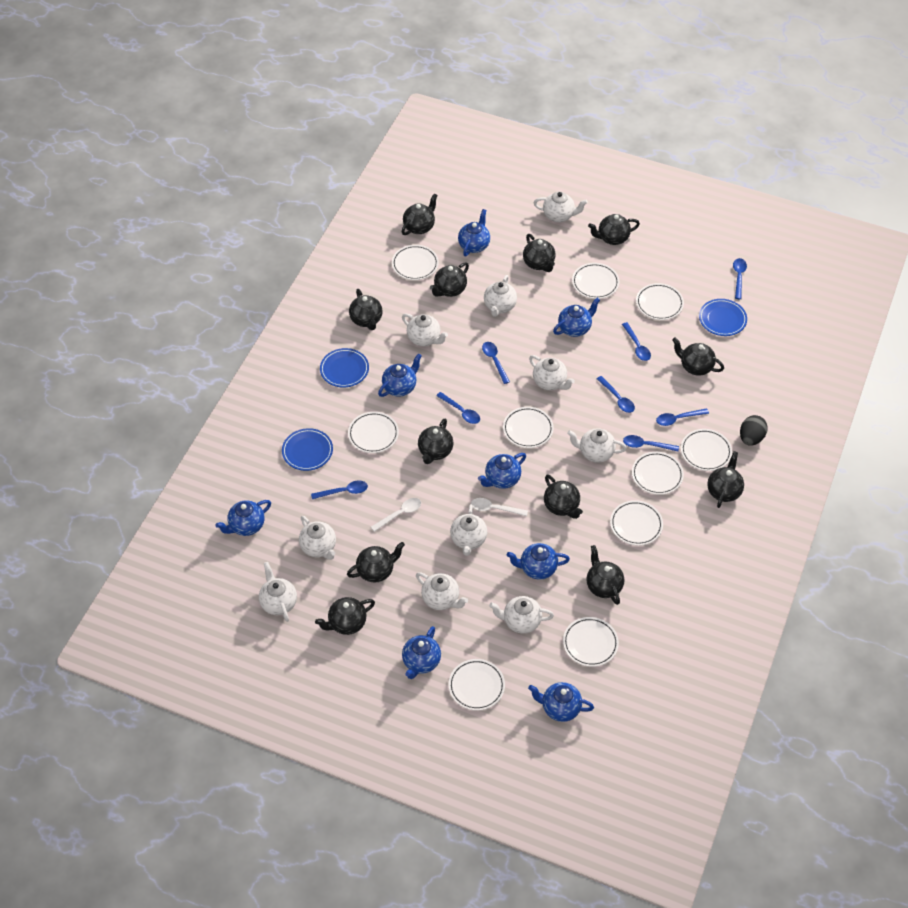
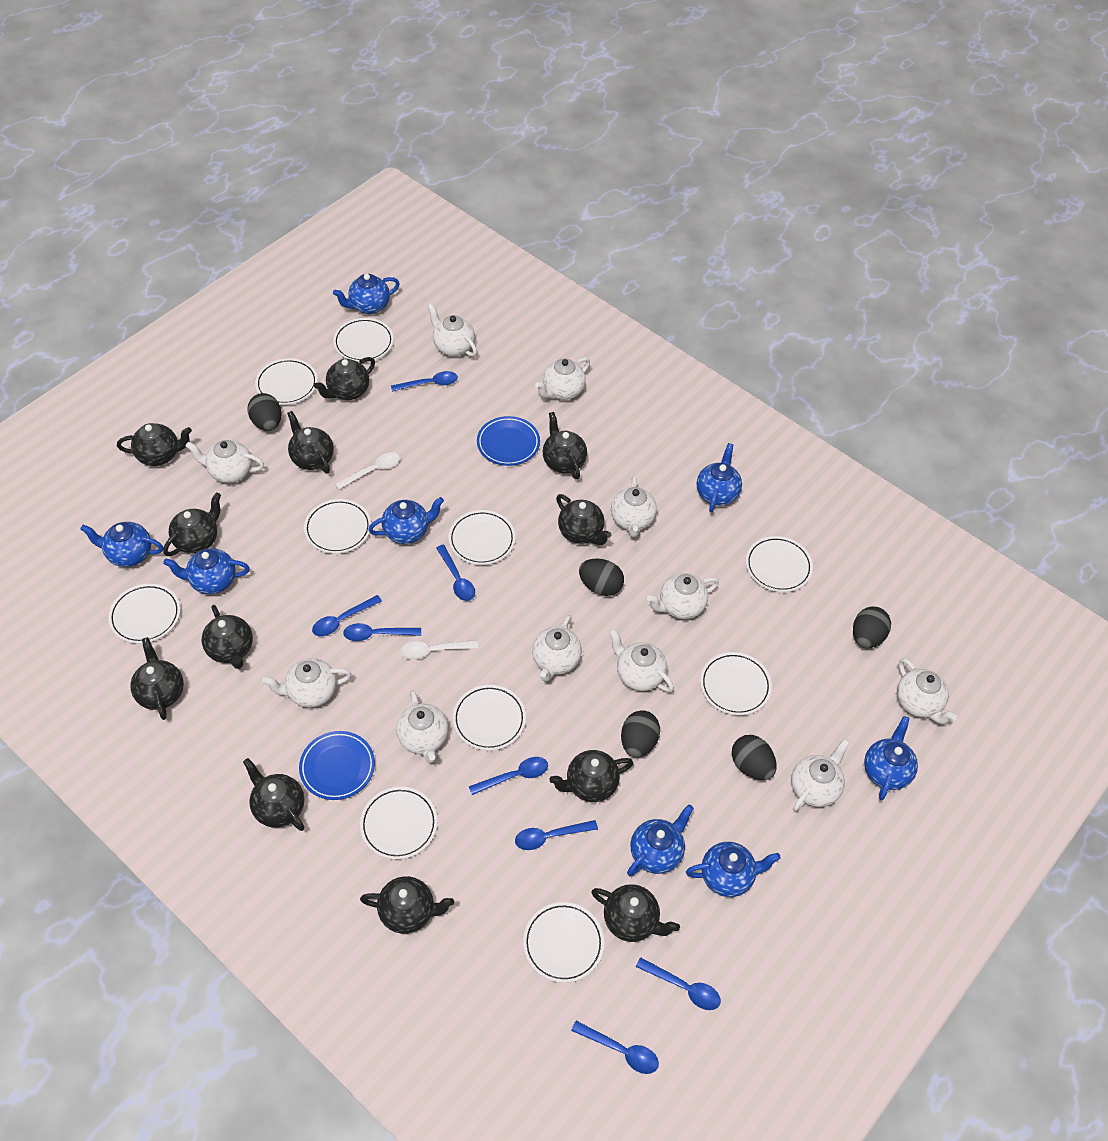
black egg: [740,415,768,446] = 1 -> [248,393,282,431] [579,558,624,596] [621,710,660,758] [732,735,777,780] [853,606,891,648] = 5
blue plate: [282,428,333,471] [320,348,369,387] [699,299,747,336] = 3 -> [299,731,375,800] [477,416,540,466] = 2
white teapot: [259,562,297,622] [299,516,336,560] [402,313,448,346] [416,572,468,610] [450,504,487,556] [484,275,517,317] [489,596,554,633] [529,355,575,390] [534,192,588,222] [567,428,627,463] = 10 -> [186,440,264,483] [262,658,351,708] [396,690,448,763] [428,303,477,357] [532,615,582,682] [535,357,590,400] [609,629,674,692] [611,476,657,537] [647,573,719,619] [791,738,850,811] [897,658,957,724] = 11

